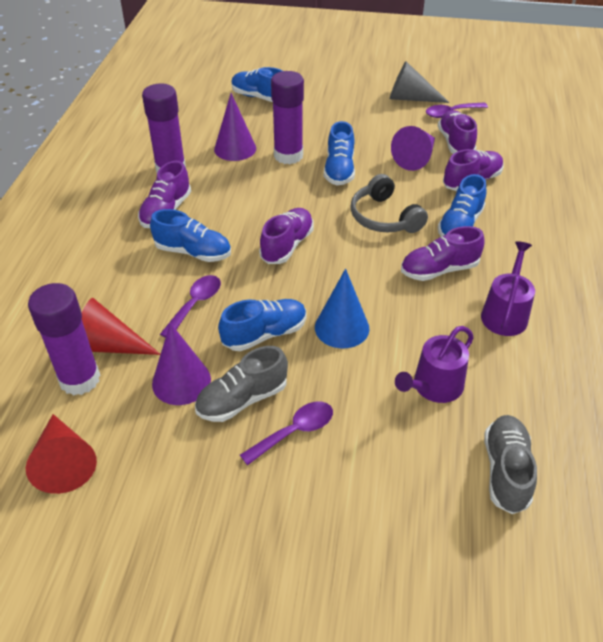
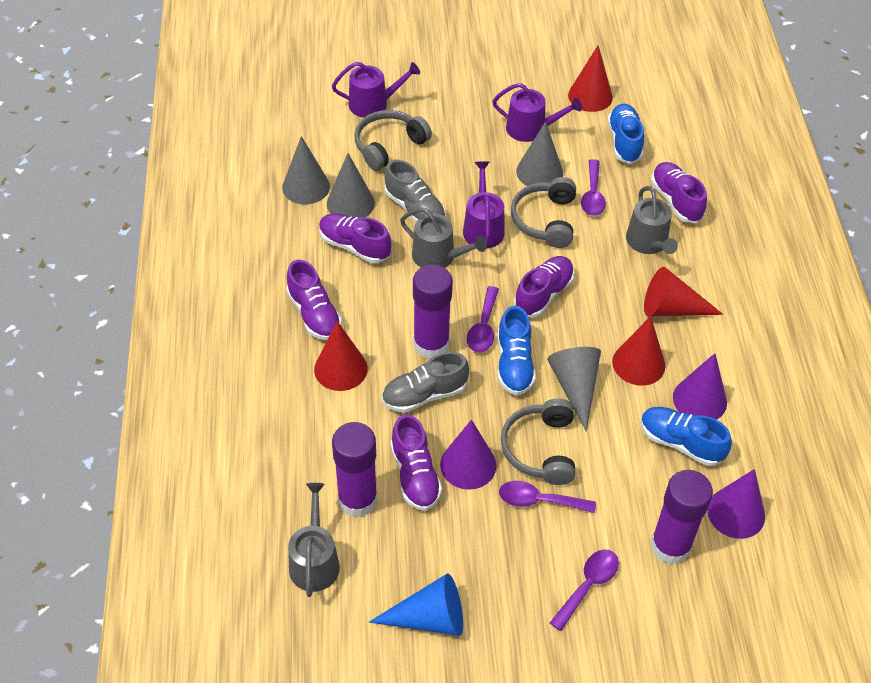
blue shoe: [150,209,231,262] [218,299,307,351] [231,67,283,102] [324,121,355,186] [438,174,486,237] = 5 -> [498,306,536,396] [607,104,644,164] [641,407,732,466] = 3
grey cone: [390,61,450,103] = 1 -> [282,136,330,205] [327,153,375,218] [516,121,563,186] [547,347,601,432] = 4
grey headphones: [350,174,428,233] = 1 -> [355,110,432,171] [501,398,575,485] [511,177,576,248] = 3
grey watering can: none = 0 -> [288,483,340,597] [400,208,487,268] [626,186,678,254] = 3
purple spoon: [160,275,221,338] [240,402,333,465] [426,103,488,118] = 3 -> [467,286,499,352] [499,481,596,513] [550,550,619,631] [581,159,606,216] = 4
purple watering can: [395,326,474,403] [481,241,535,336] = 2 -> [332,62,420,118] [463,161,505,248] [493,83,582,142] = 3
red cone: [26,414,97,494] [81,298,160,355] = 2 -> [314,321,368,391] [568,46,613,112] [612,316,665,386] [644,267,723,316] = 4

